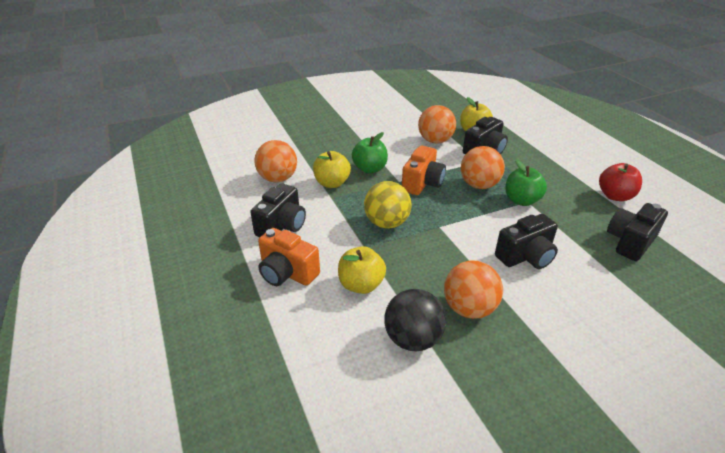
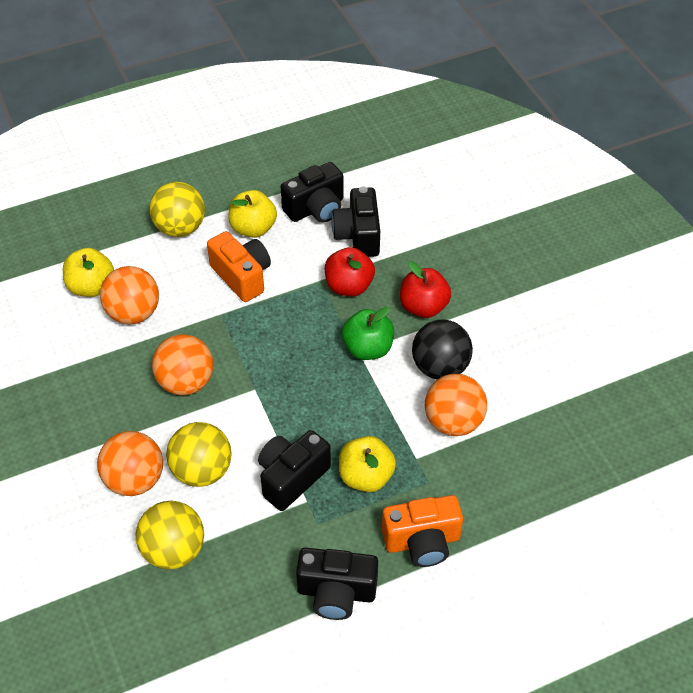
green apple: [352,132,388,173] [505,159,547,206] = 2 -> [342,307,394,360] = 1
red apple: [599,163,642,201] = 1 -> [325,247,375,296] [400,261,451,318] = 2
yellow ball: [364,181,412,229] = 1 -> [136,501,204,569] [150,182,205,237] [166,422,232,487] = 3

